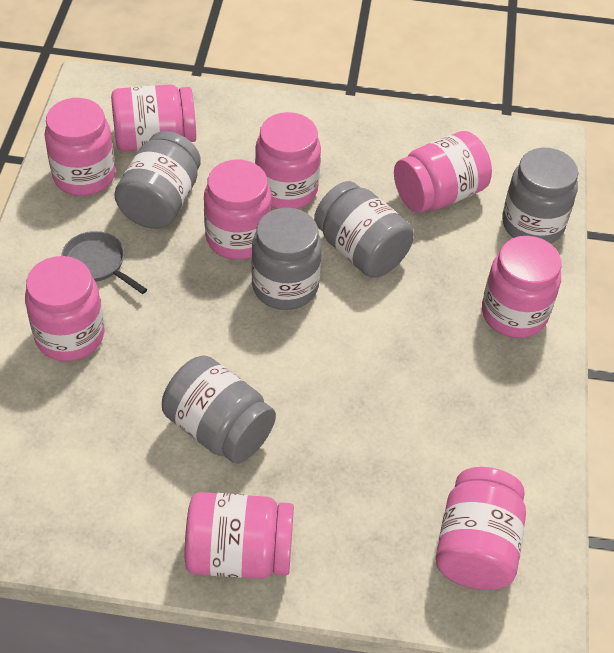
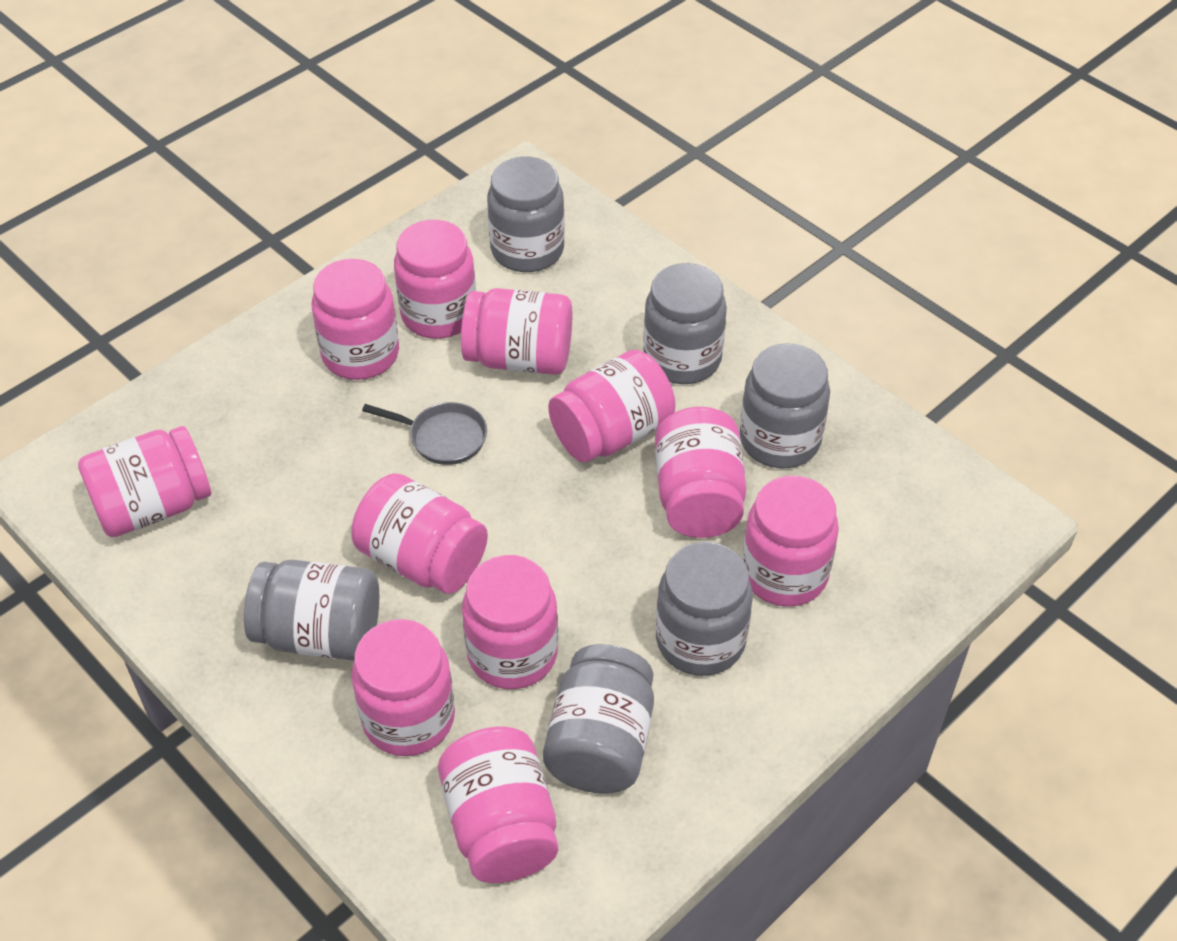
grey jar: [114,131,201,229] [162,355,276,464] [251,208,322,310] [314,181,414,278] [502,148,578,244] = 5 -> [244,560,379,661] [487,157,565,272] [543,644,654,794] [643,263,727,384] [656,542,753,676] [740,343,830,468] = 6
pink jar: [25,256,105,361] [44,98,115,196] [111,84,196,152] [184,492,294,579] [204,160,272,260] [255,112,321,209] [394,131,492,213] [436,467,526,590] [482,236,562,338] = 9 -> [78,426,211,537] [312,259,399,380] [351,473,488,594] [352,619,455,756] [394,220,476,339] [438,726,558,883] [461,288,572,375] [462,555,558,689] [548,350,676,462] [655,407,747,538] [742,476,839,607] = 11

